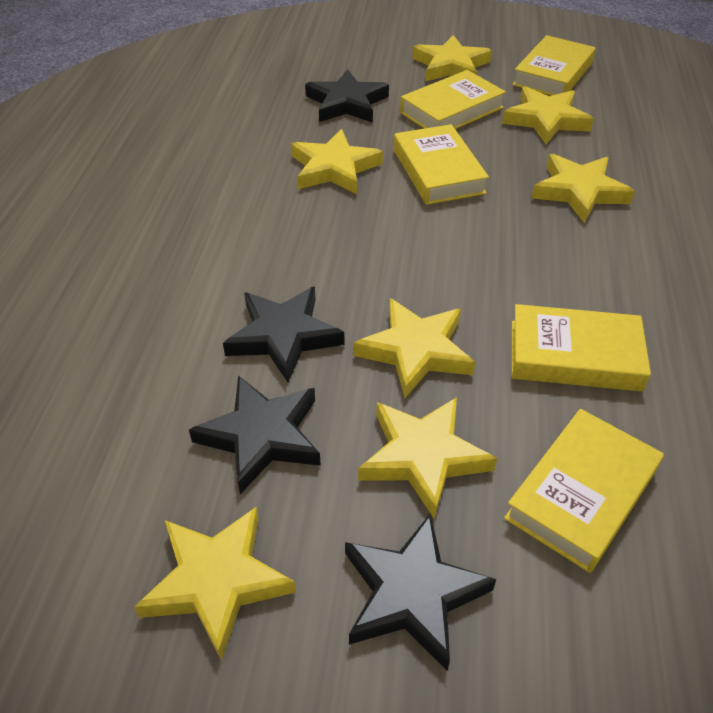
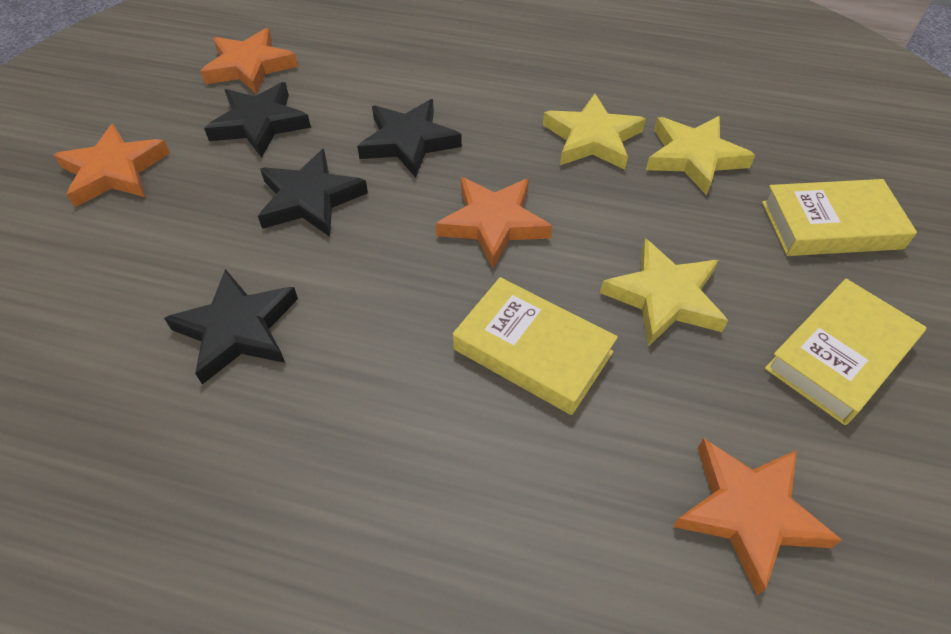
orange star: none = 0 -> [54,124,170,207] [200,28,298,94] [436,177,552,268] [673,438,842,596] = 4
yellow book: [394,124,489,205] [400,70,506,129] [504,409,664,573] [512,35,596,96] [512,304,651,392] = 5 -> [453,277,618,415] [762,179,917,256] [765,279,927,425] = 3
yellow star: [134,506,296,661] [291,129,383,194] [353,298,476,398] [358,397,497,519] [413,35,492,81] [502,86,594,144] [532,154,635,223] = 7 -> [543,94,646,170] [600,239,728,346] [646,116,755,195] = 3

